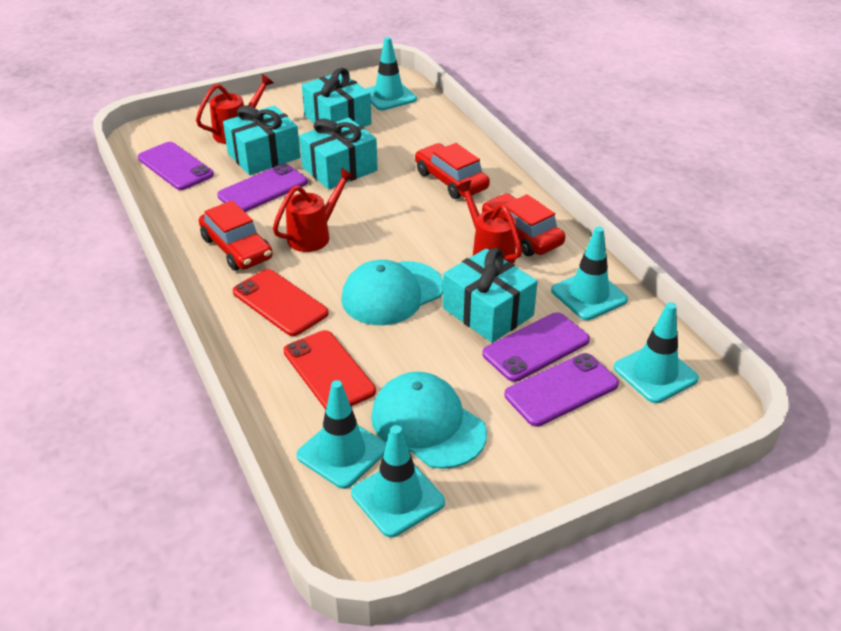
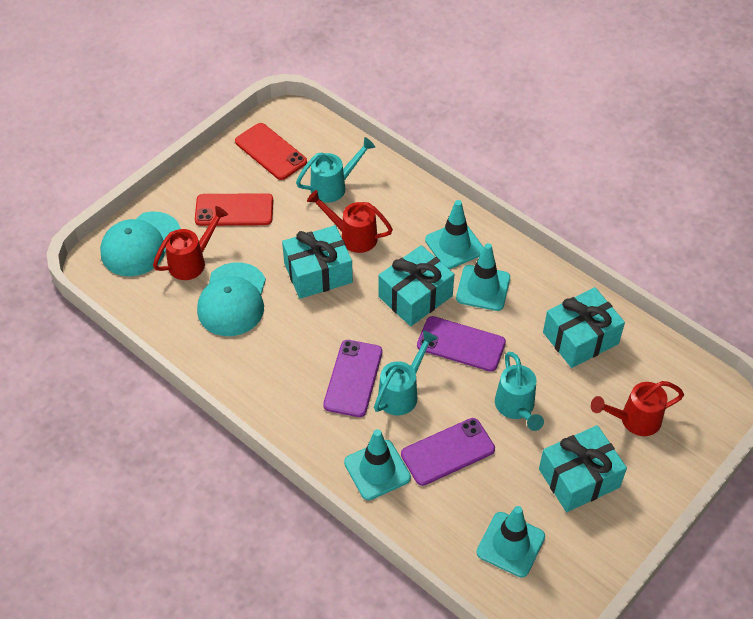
purple phone: [138,142,214,190] [217,163,308,212] [482,312,590,382] [504,353,619,427] = 4 -> [323,340,382,417] [401,418,495,486] [417,316,506,372] = 3
red car: [199,201,273,271] [415,143,490,199] [482,193,565,256] = 3 -> none = 0
turquoise traffic cone: [296,380,386,489] [351,425,445,537] [365,37,417,110] [551,226,628,320] [614,302,699,403] = 5 -> [344,429,411,500] [425,200,484,269] [456,243,510,311] [477,506,545,577] = 4
turquoise watering can: none = 0 -> [296,137,375,203] [374,331,438,416] [495,352,544,431] = 3

